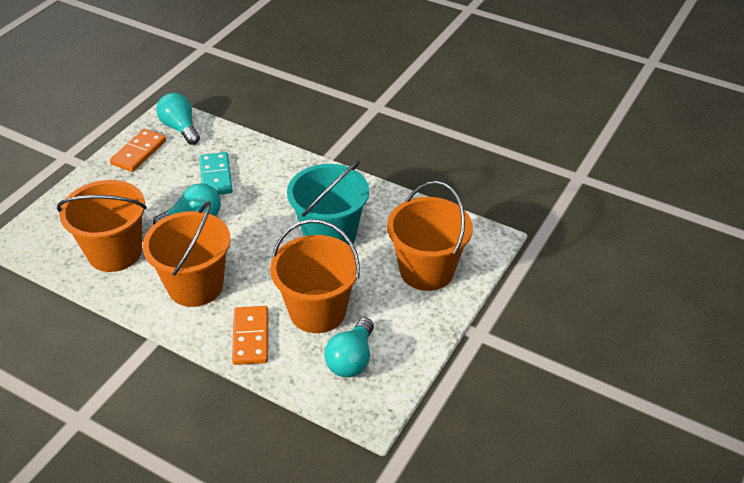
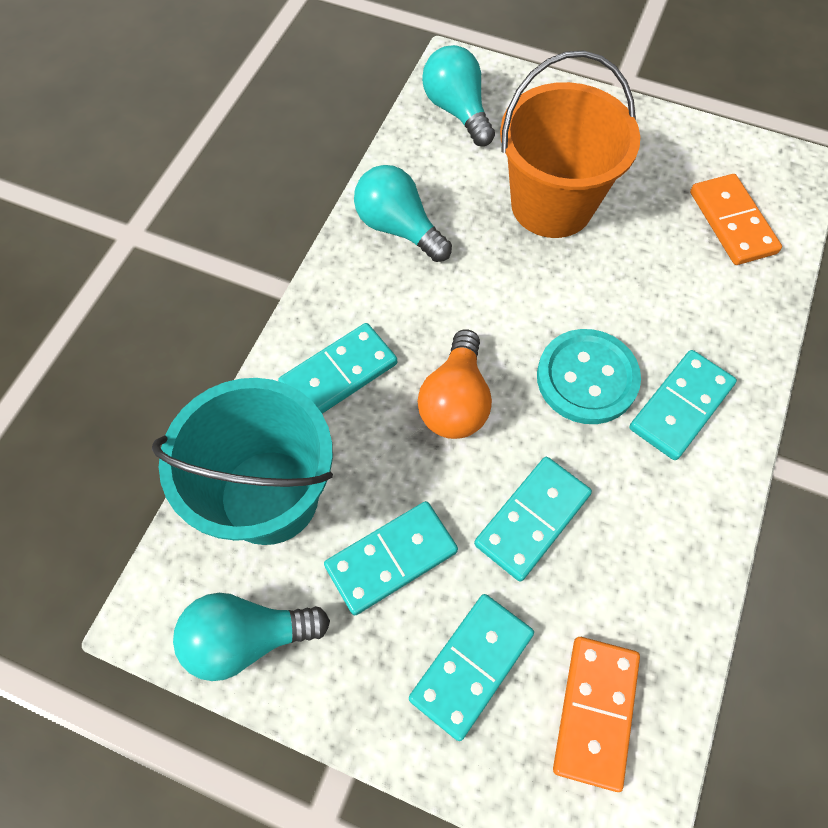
orange bucket: [57,180,147,272] [143,201,231,307] [270,219,360,333] [387,181,473,291] = 4 -> [500,50,640,238] = 1
orange light bulb: none = 0 -> [418,329,492,439] = 1
turquoise button: none = 0 -> [537,329,641,424] = 1
turquoise domino: [199,152,233,195] = 1 -> [278,323,397,414] [324,501,458,615] [409,594,534,741] [474,457,592,582] [629,350,737,460] = 5

